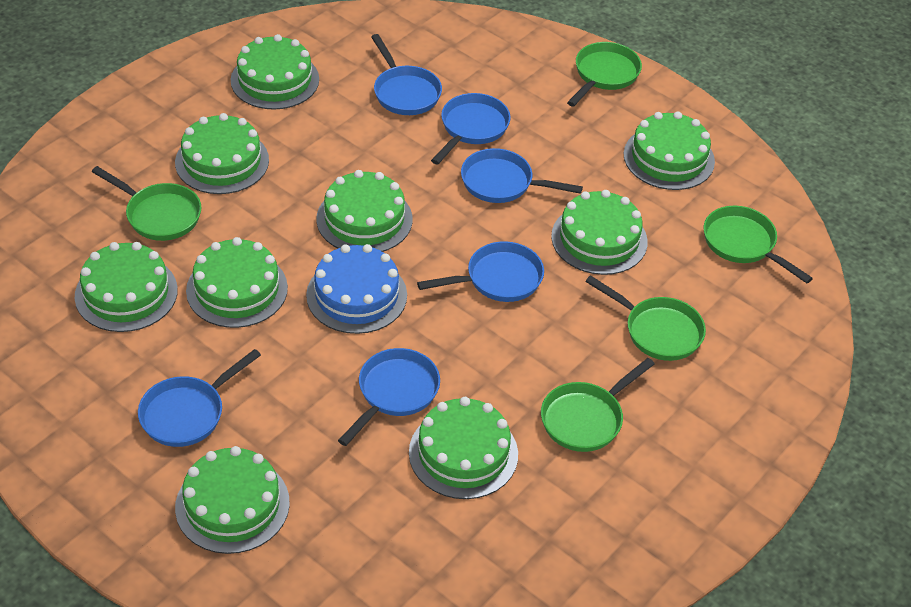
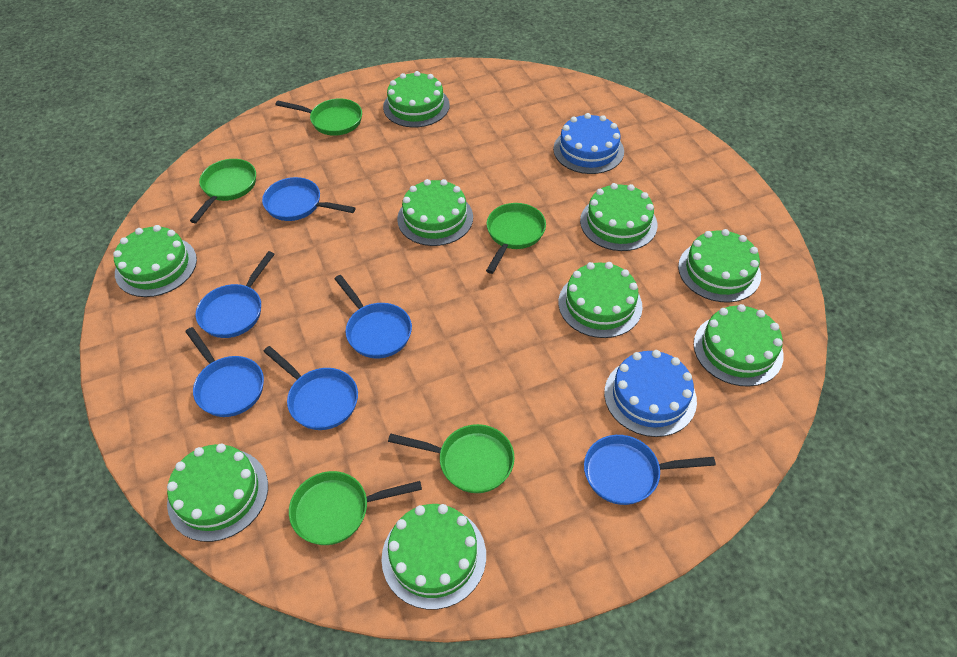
blue cake: [306,244,407,334] = 1 -> [553,113,624,174] [604,350,697,437] = 2

